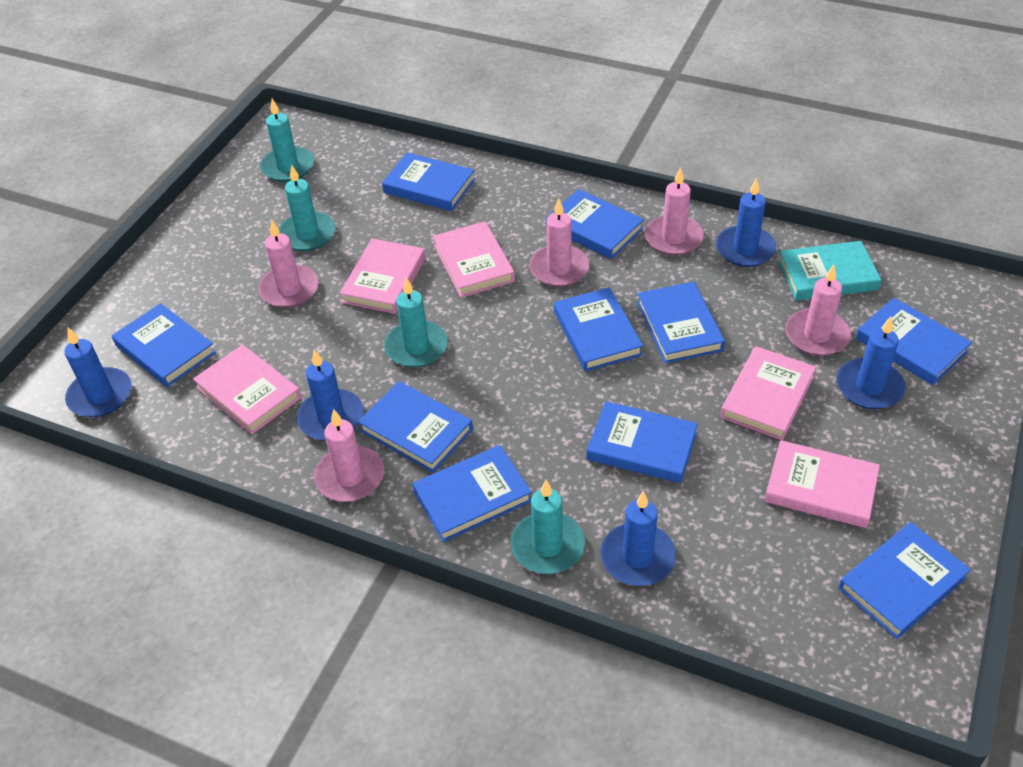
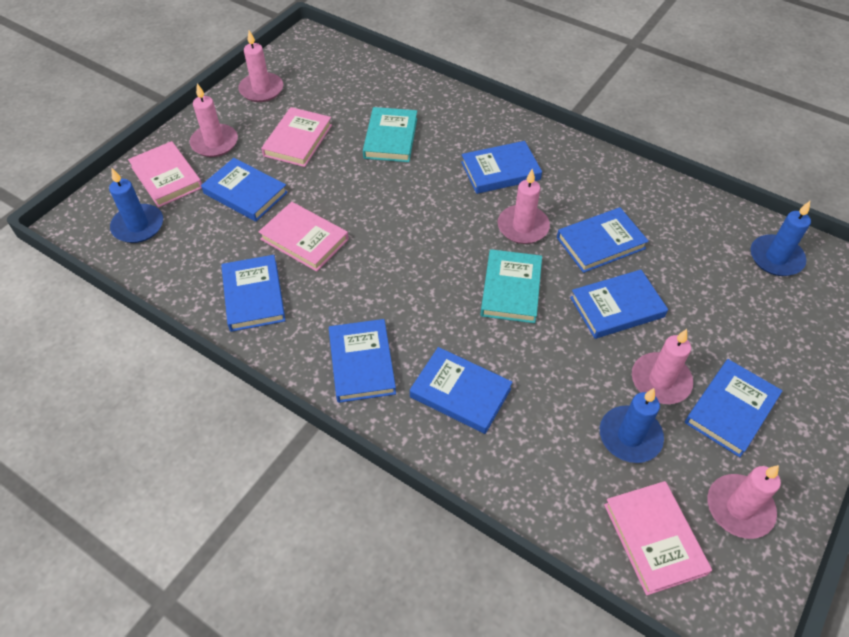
blue book: [112,303,216,387] [358,381,473,473] [382,152,475,211] [412,445,532,542] [546,189,644,259] [554,287,643,372] [586,401,698,483] [637,282,725,364] [838,522,971,639] [856,298,972,385] = 10 -> [201,158,288,222] [221,255,286,332] [329,319,396,403] [410,347,513,434] [461,141,542,194] [557,207,649,273] [570,270,668,339] [685,359,783,457] = 8
blue candle: [64,328,132,417] [297,349,364,441] [600,491,676,586] [716,178,777,267] [837,316,906,409] = 5 -> [109,168,163,243] [600,388,664,463] [751,201,811,276] = 3
pink book: [193,345,301,434] [340,239,425,314] [433,221,515,298] [720,346,816,440] [764,440,880,528] = 5 -> [128,141,202,208] [259,202,349,272] [261,107,332,167] [604,481,712,595] = 4
turquoise book: [778,241,882,300] = 1 -> [363,107,417,162] [480,249,542,323] = 2
turquoise candle: [260,99,314,182] [279,165,335,251] [384,277,448,368] [511,480,585,574] = 4 -> none = 0

